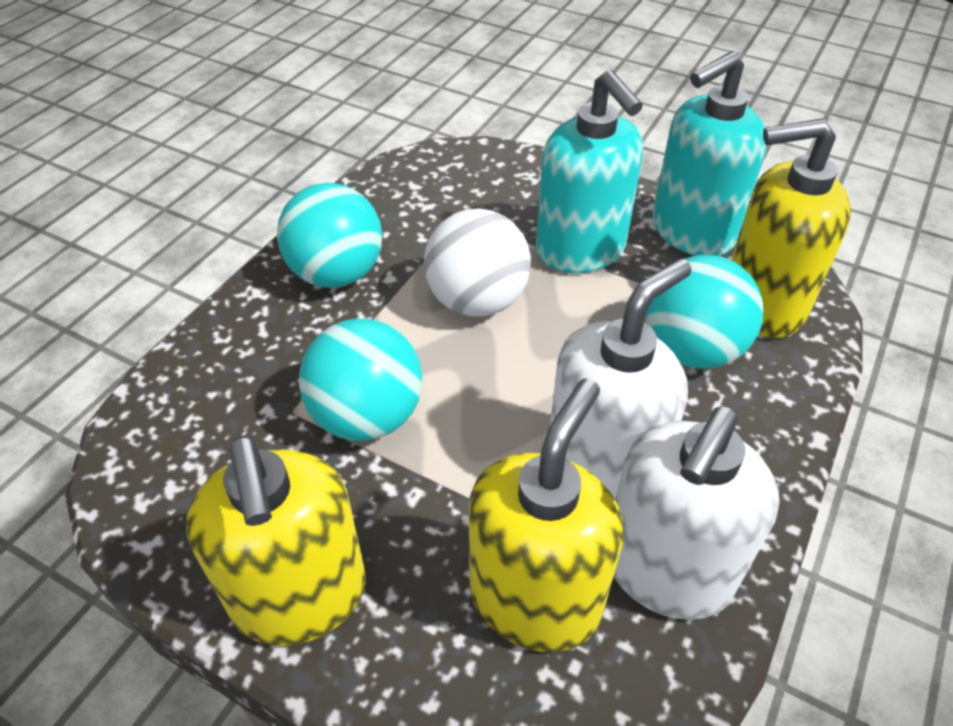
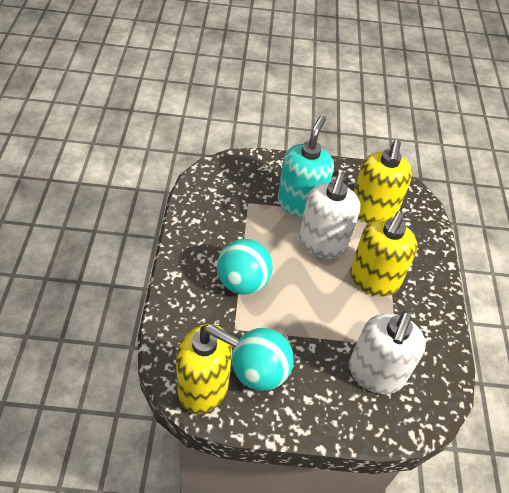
turquoise ball: [277,183,382,288] [299,318,422,441] [646,255,764,369] = 3 -> [217,239,273,295] [232,328,294,391] = 2
turquoise soap dispenser: [536,70,643,273] [652,51,767,256] = 2 -> [278,115,334,218] = 1
white ball: [424,208,531,317] = 1 -> none = 0

